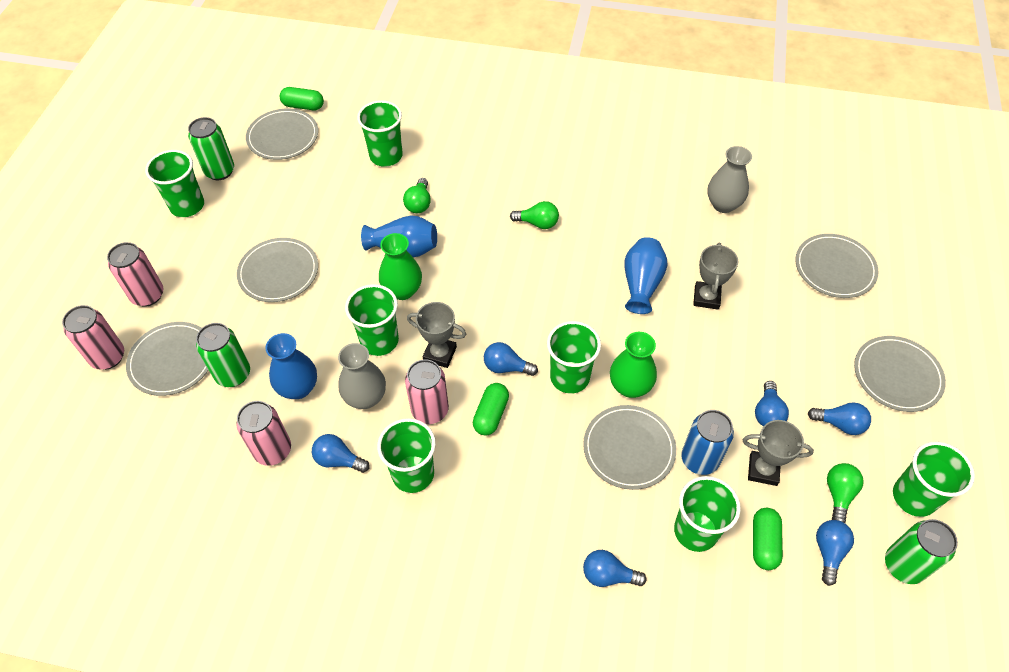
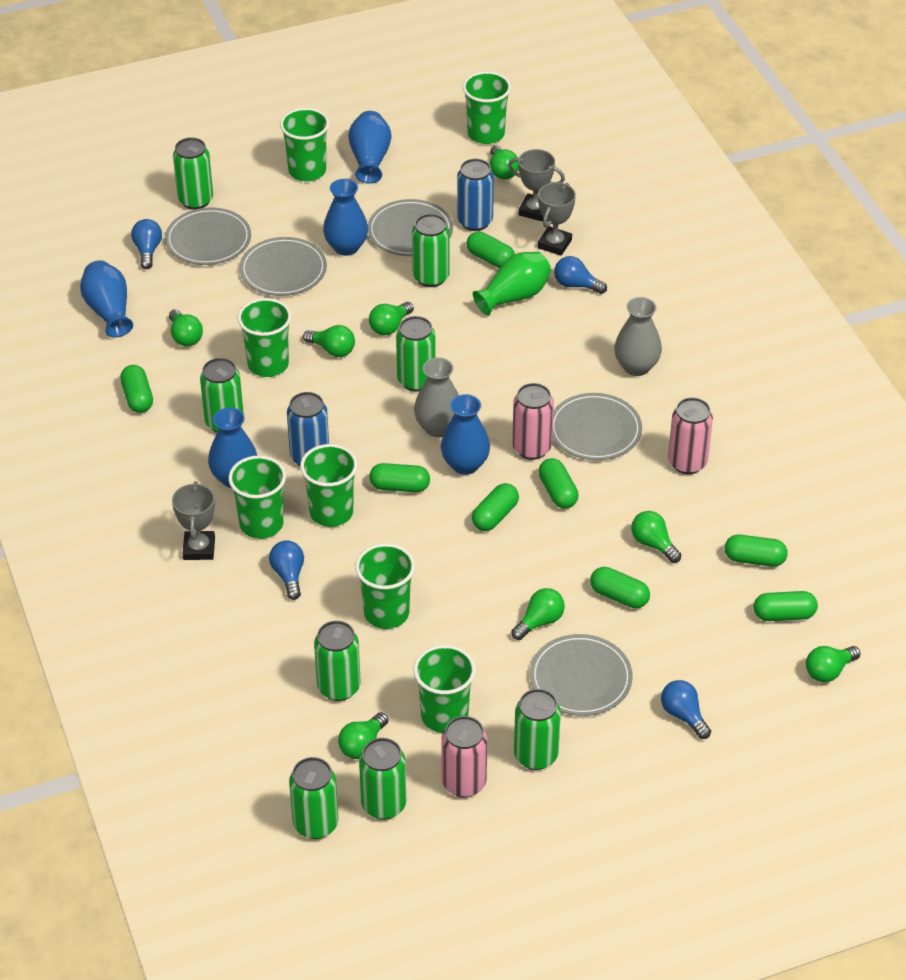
blue can: [681,410,734,475] = 1 -> [287,392,329,466] [457,159,494,231] = 2
blue light bulb: [312,434,369,473] [484,342,538,376] [583,550,646,587] [755,381,789,426] [808,402,871,435] [816,520,854,586] = 6 -> [131,219,162,269] [269,541,304,600] [554,256,607,294] [661,680,711,739] = 4
blue vase: [265,333,317,399] [361,215,437,257] [624,237,667,314] = 3 -> [80,260,133,338] [208,408,257,488] [323,179,368,256] [348,111,391,184] [441,394,490,475] = 5
green can: [188,117,234,180] [196,323,250,387] [885,519,958,584] = 3 -> [173,138,213,210] [200,358,244,433] [289,757,338,839] [314,621,361,701] [359,738,406,820] [396,316,436,392] [412,214,450,287] [514,689,561,770] = 8
green capsule: [280,87,324,110] [473,383,509,436] [753,508,783,570] = 3 -> [120,365,153,413] [369,463,430,492] [466,231,515,268] [472,483,519,531] [539,458,579,509] [590,567,650,608] [725,535,788,567] [754,591,818,621] = 8
green light bulb: [403,178,431,213] [510,201,559,229] [827,463,864,523] = 3 -> [169,309,203,346] [303,325,355,357] [338,712,388,759] [369,302,414,335] [490,145,519,179] [511,588,565,640] [631,511,681,563] [806,646,860,682] = 8
green vase: [379,233,422,300] [610,332,657,398] = 2 -> [473,252,551,316] = 1
grey plate: [126,322,208,396] [237,238,318,302] [246,109,318,160] [583,405,676,490] [795,234,878,298] [854,336,946,412] = 6 -> [165,208,251,265] [240,237,327,296] [368,199,453,256] [530,634,633,716] [552,393,642,460] = 5
pink can: [62,305,124,370] [107,242,164,307] [236,401,291,466] [405,359,449,424] = 4 -> [441,716,487,798] [512,383,554,460] [668,397,713,474] = 3

